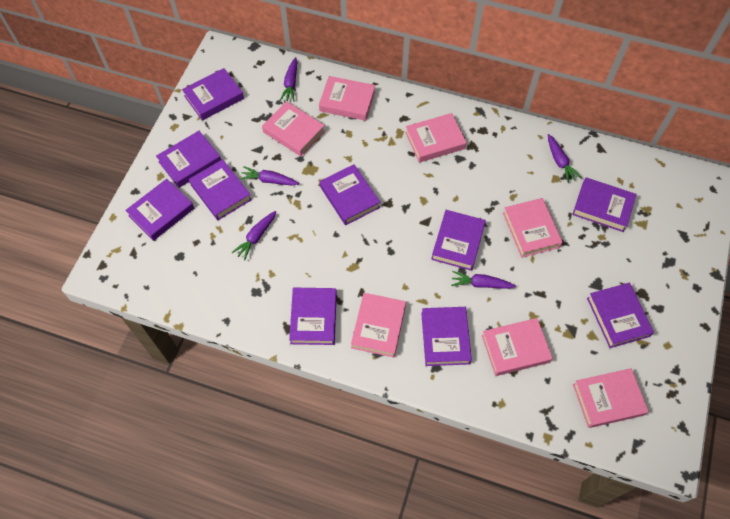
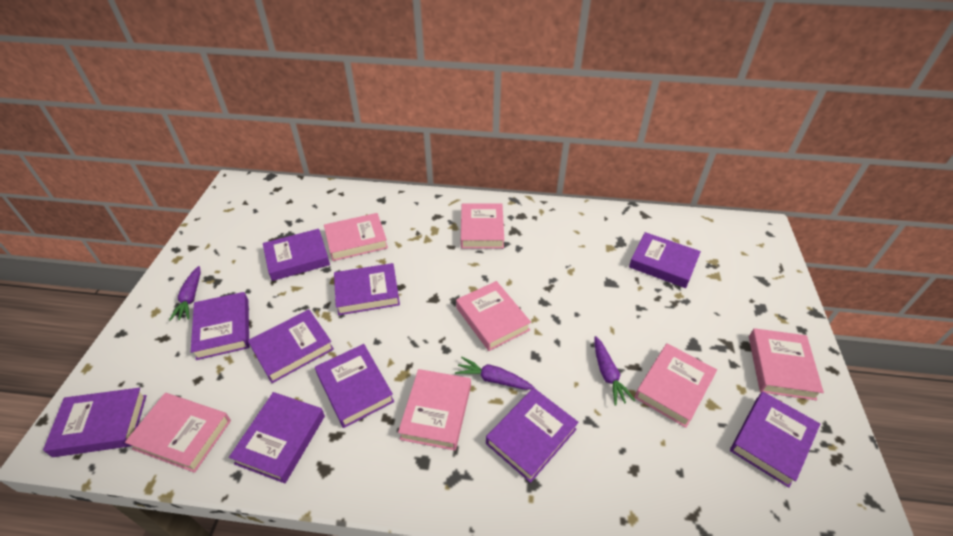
purple carrot: [232,211,276,261] [239,166,299,186] [280,57,297,102] [451,271,516,289] [548,134,582,183] = 5 -> [169,266,201,321] [455,357,535,390] [594,336,636,406] = 3

